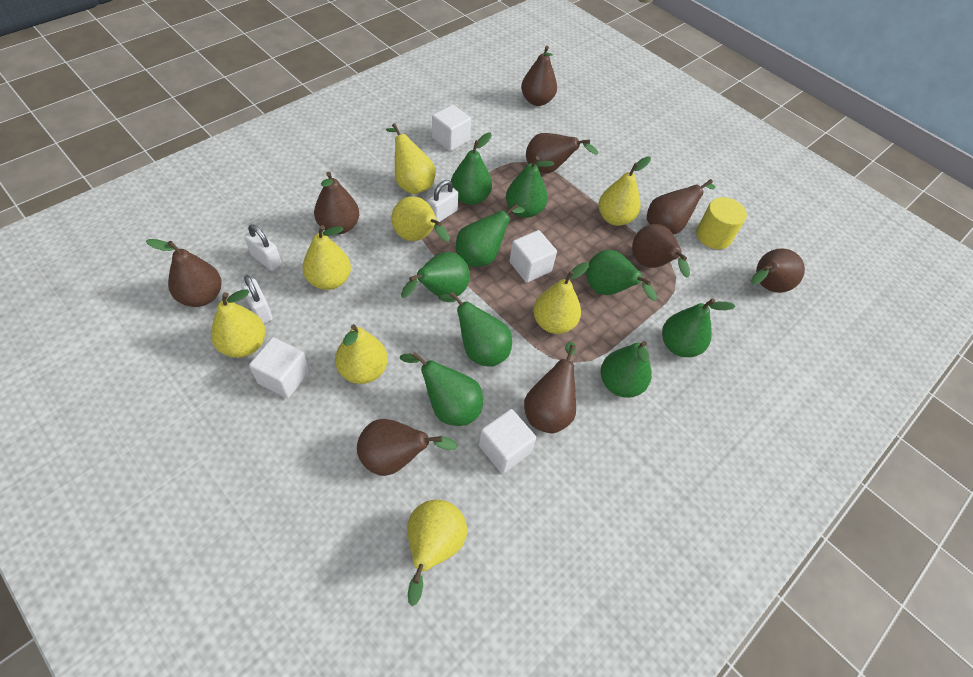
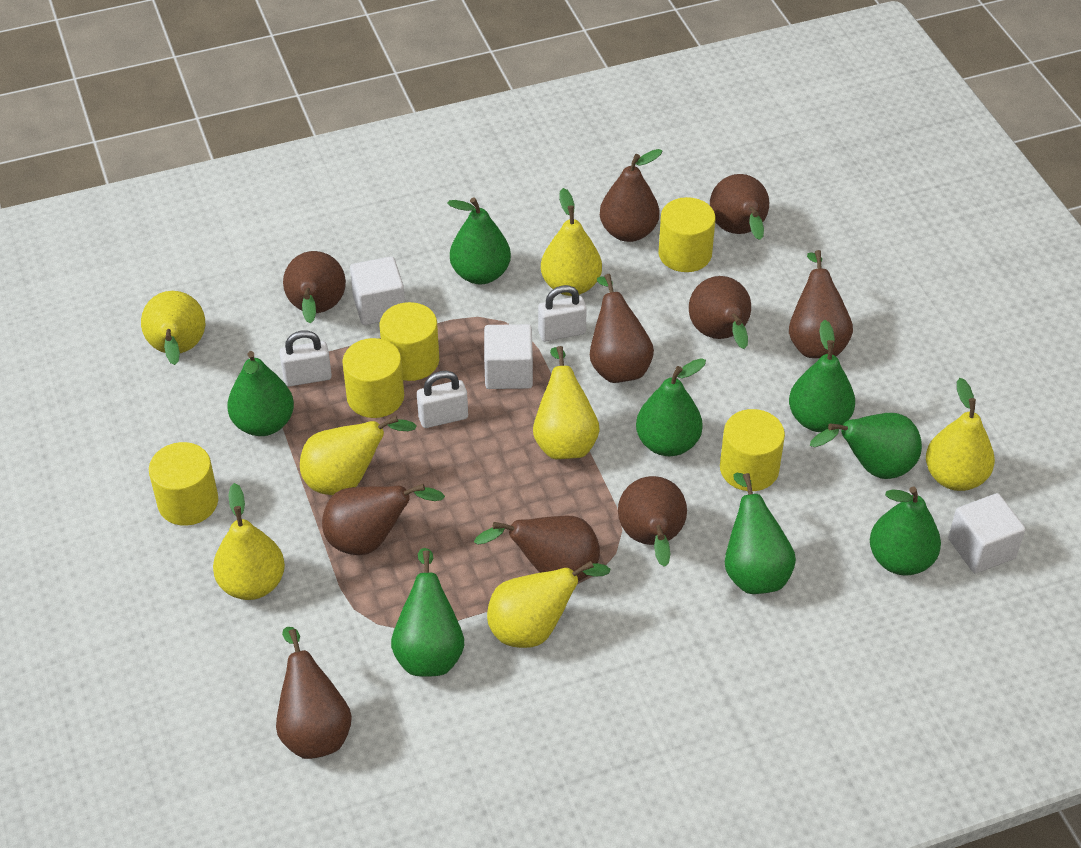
brown pear: [146,239,222,307] [314,172,359,234] [357,419,458,476] [521,46,557,106] [524,342,576,434] [526,133,599,174] [632,224,690,278] [647,179,716,235] [751,248,805,293] = 9 -> [276,627,352,759] [283,251,346,323] [322,484,445,555] [474,515,600,581] [590,274,654,383] [600,149,662,242] [618,476,687,567] [689,276,751,349] [710,174,769,240] [789,250,853,358] = 10
green pear: [400,352,483,426] [401,252,470,298] [438,292,512,367] [451,133,492,205] [456,203,525,267] [506,156,554,218] [586,250,657,301] [601,341,652,398] [662,298,736,357] = 9 -> [227,351,294,436] [391,548,464,677] [447,197,511,284] [636,358,706,456] [725,473,796,594] [789,320,855,432] [810,413,922,479] [870,486,941,576] = 8
white cube: [249,337,309,398] [432,104,471,151] [479,409,536,473] [509,230,557,283] = 4 -> [350,256,405,325] [484,324,533,389] [948,493,1025,573] = 3
yellow cylinder: [696,197,747,249] = 1 -> [149,442,218,526] [342,338,404,418] [380,302,439,381] [658,197,716,272] [720,409,785,491] = 5
yellow pear: [211,289,266,358] [302,225,351,290] [335,324,388,384] [386,123,436,194] [391,196,450,242] [407,500,467,606] [533,262,589,334] [598,157,651,226] = 8 -> [141,291,205,365] [213,483,285,600] [300,416,417,495] [487,561,610,648] [533,346,600,459] [541,188,602,296] [926,378,995,491] = 7

